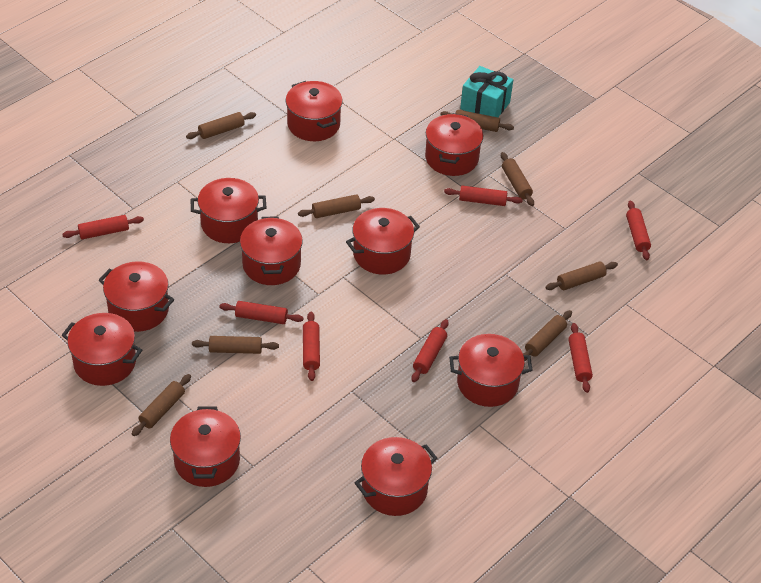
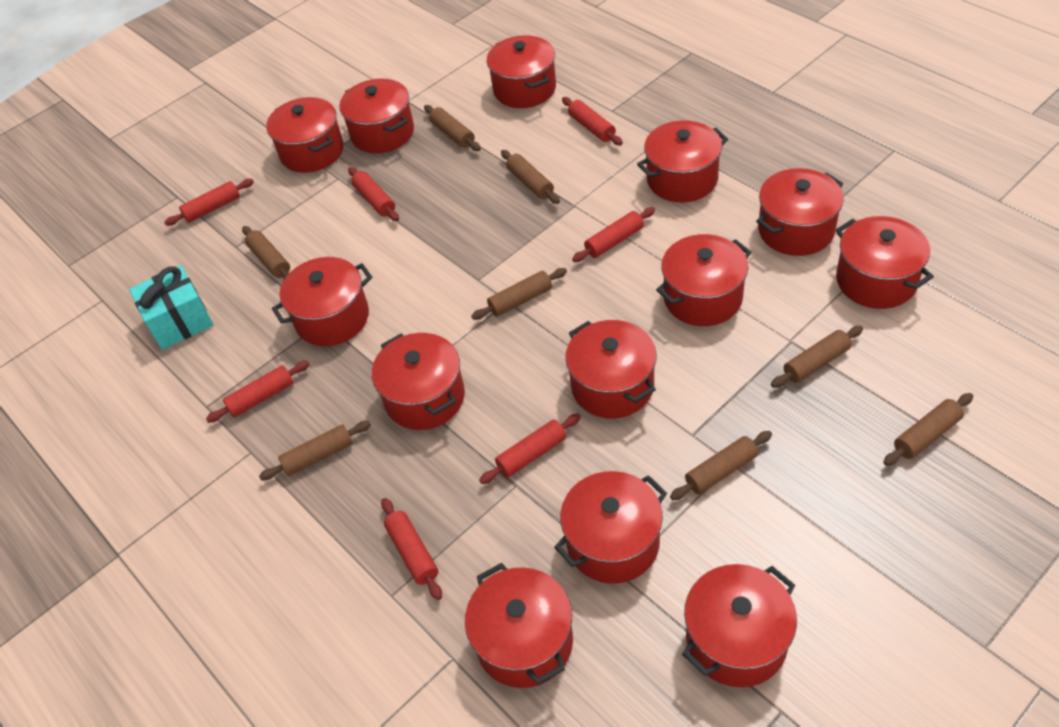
red pot: [62,313,142,386] [99,261,175,332] [170,406,241,487] [191,178,266,243] [240,216,303,285] [286,81,343,141] [346,208,420,274] [355,437,437,516] [425,113,483,176] [449,334,532,407] = 10 -> [266,97,344,173] [272,257,373,346] [339,79,414,153] [372,333,465,430] [465,563,573,688] [487,35,556,108] [554,471,667,584] [565,320,657,418] [637,120,728,202] [656,234,752,326] [682,564,797,687] [756,168,844,256] [836,216,934,309] = 13

